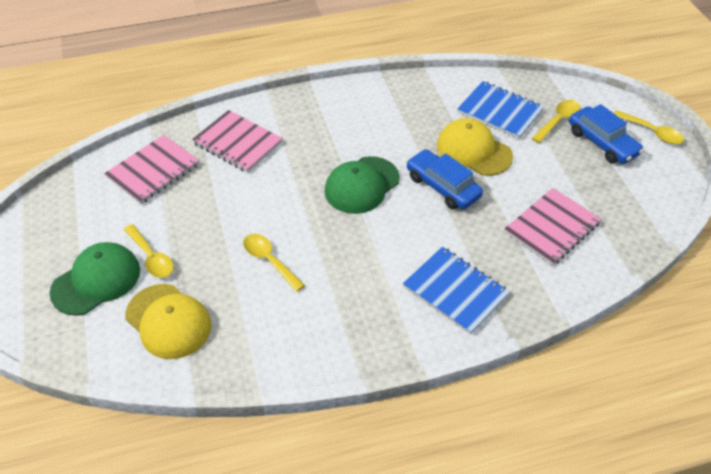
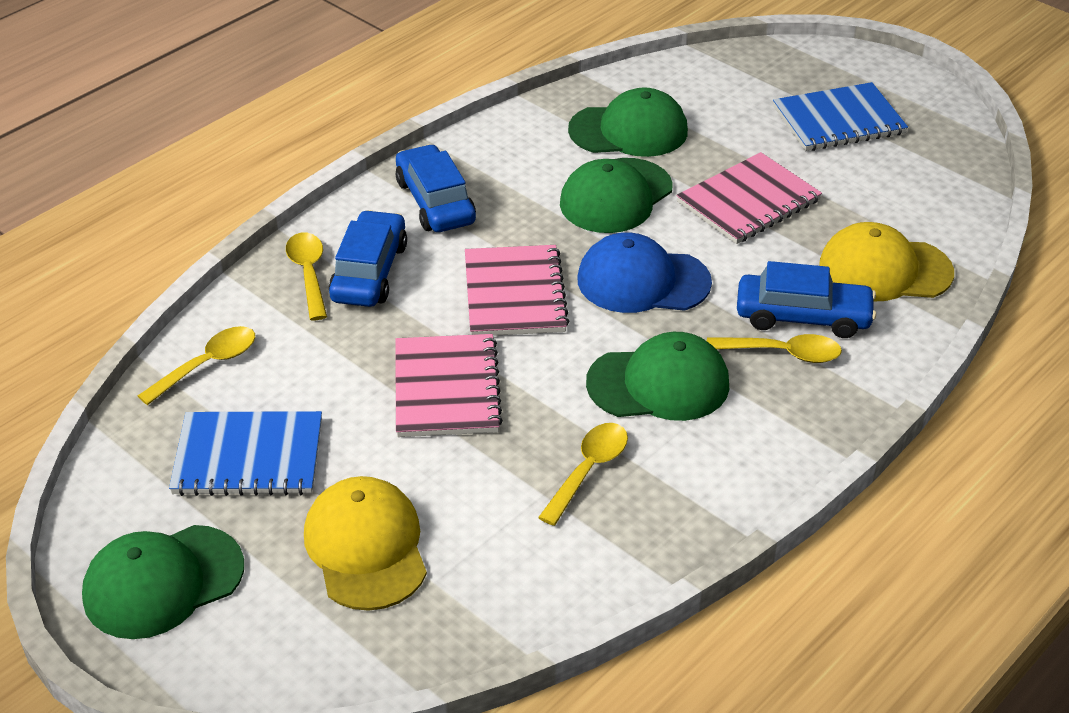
blue cap: none = 0 -> [577,232,712,313] = 1
blue car: [406,149,483,209] [569,104,644,164] = 2 -> [329,210,407,307] [396,144,476,232] [737,261,876,338] = 3
green cap: [50,242,140,316] [325,156,400,214] = 2 -> [82,525,244,639] [560,158,673,233] [568,88,688,157] [586,332,730,421] = 4

